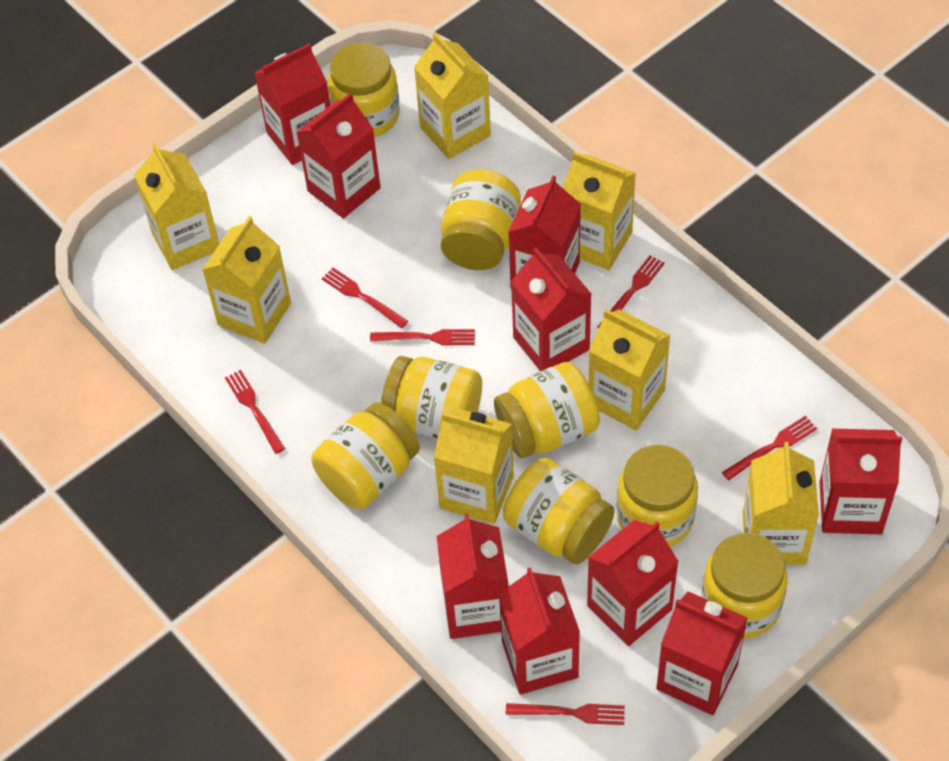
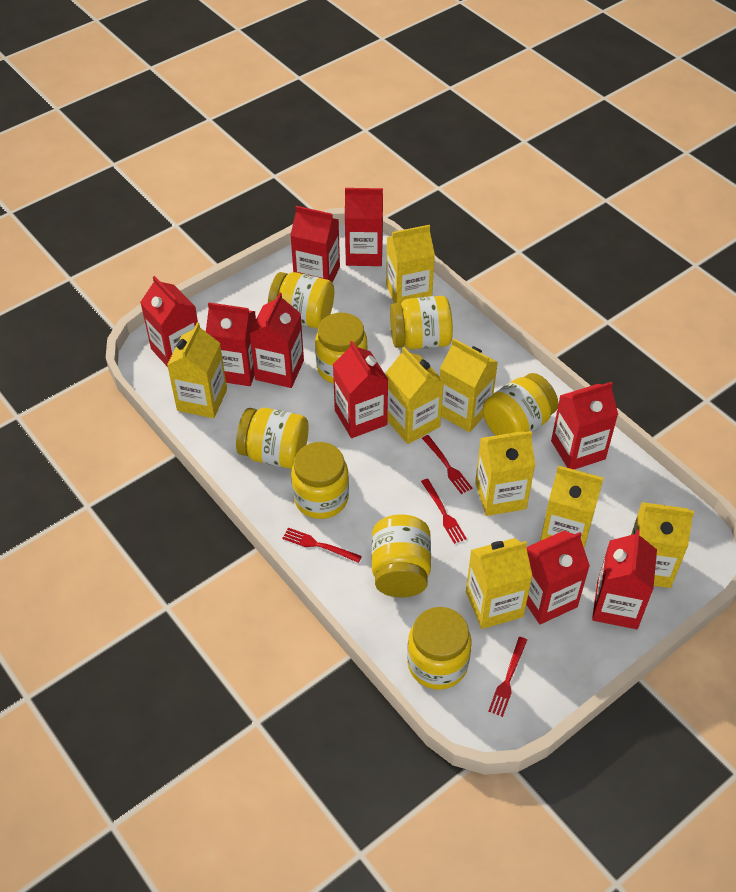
red fork: [225,370,285,454] [322,268,408,328] [370,329,475,345] [506,703,625,725] [597,255,665,329] [722,416,817,480] = 6 -> [282,528,362,563] [421,479,467,544] [422,435,473,494] [488,637,527,717] = 4
yellow carton: [134,143,219,270] [202,216,291,344] [414,32,491,159] [433,408,514,524] [563,151,636,270] [588,309,670,430] [743,442,819,565] = 7 -> [167,322,227,418] [385,347,444,444] [386,225,435,304] [440,339,498,432] [466,538,533,629] [475,431,535,516] [540,466,603,548] [631,502,694,588] = 8

